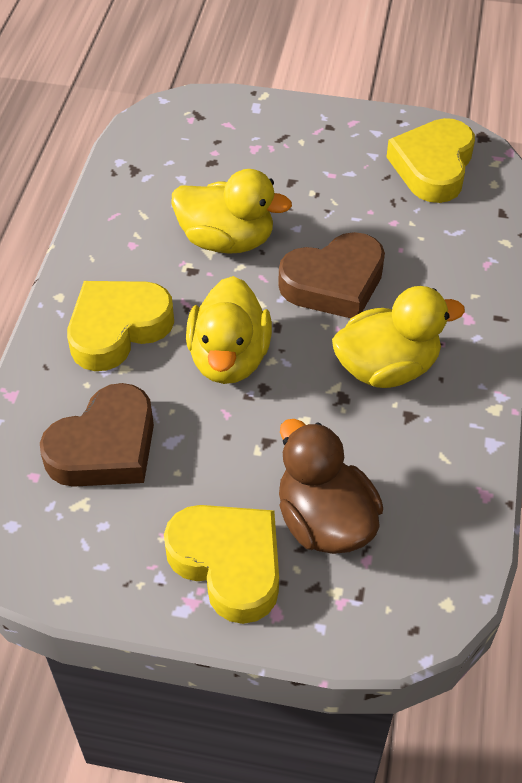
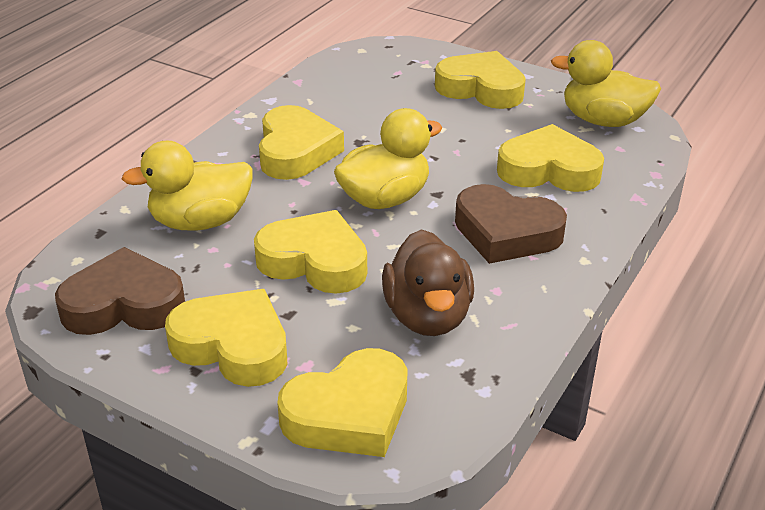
yellow heart: [67,281,174,371] [164,505,279,624] [387,118,475,203] = 3 -> [165,289,287,387] [254,210,367,294] [259,105,344,180] [277,348,407,457] [435,51,526,109] [497,124,604,192] = 6

